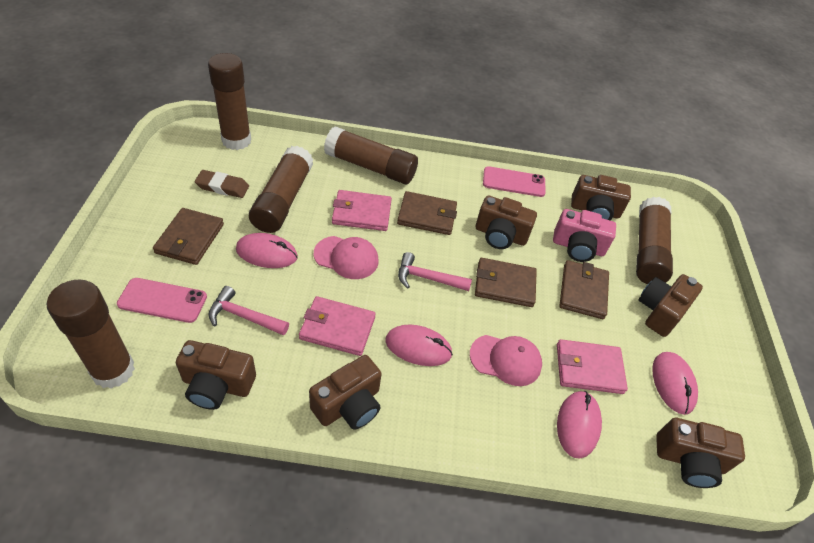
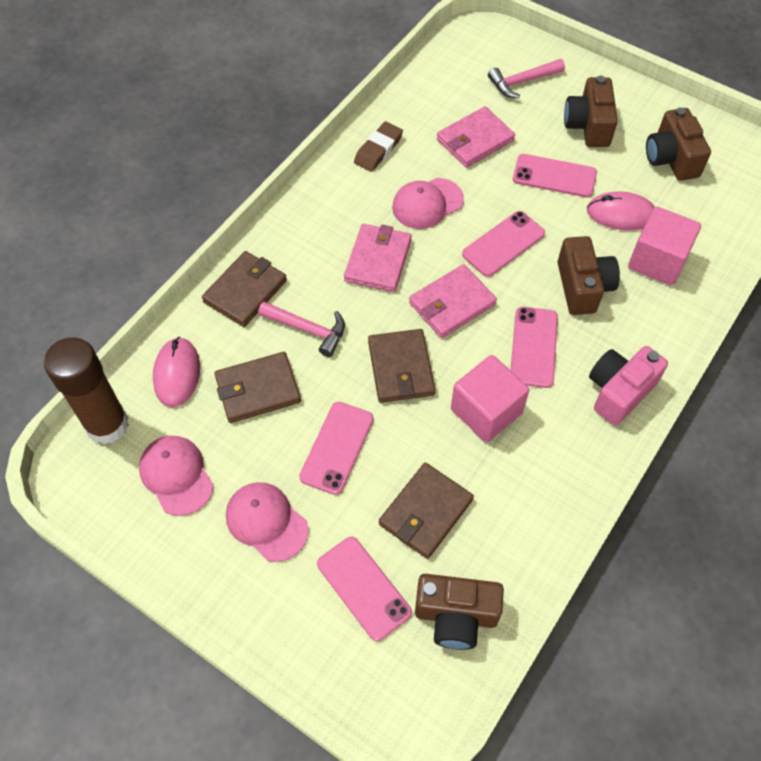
brown camera: [176,340,256,410] [309,355,382,430] [476,195,537,249] [571,175,631,220] [639,274,703,337] [656,418,745,488] = 6 -> [415,574,504,650] [558,236,620,315] [564,76,618,147] [646,107,711,181] = 4
brown glue stick: [47,279,135,389] [208,53,251,150] [249,146,313,233] [324,126,418,184] [636,197,673,284] = 5 -> [44,337,129,444] = 1
pink cap: [314,236,379,279] [470,335,542,386] = 2 -> [139,436,214,516] [226,482,309,562] [392,178,464,229] = 3
pink cube: none = 0 -> [451,355,529,443] [628,207,701,286] = 2
pink mouse: [236,233,298,268] [385,324,453,366] [557,391,602,459] [652,352,698,415] = 4 -> [153,337,200,407] [587,191,655,231] = 2
pink phone: [117,278,207,323] [483,166,546,197] = 2 -> [299,402,374,495] [317,537,412,641] [462,211,545,277] [511,307,558,388] [513,154,597,197] = 5

